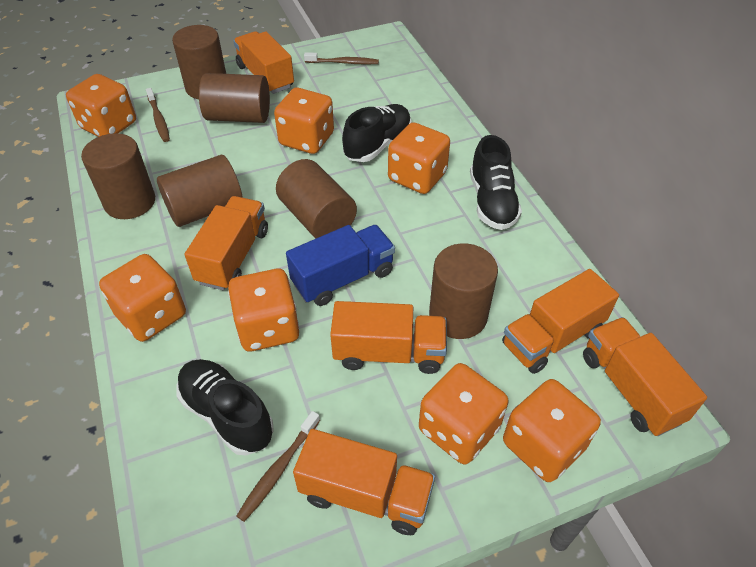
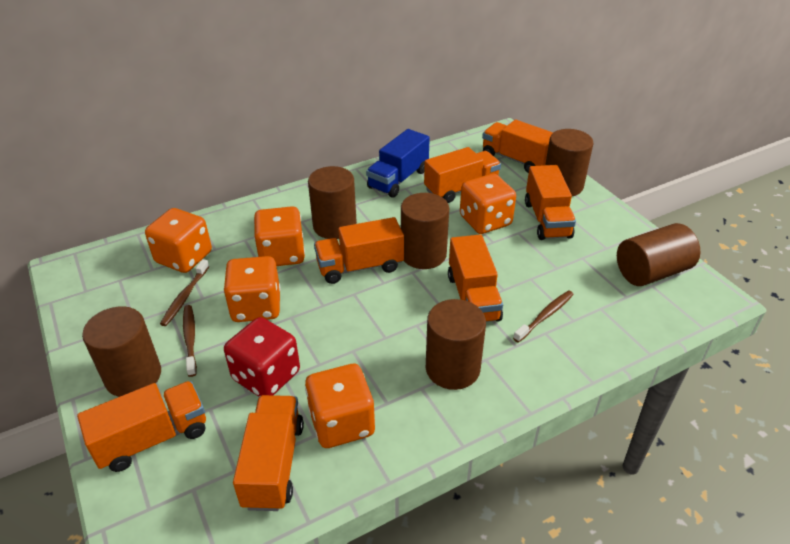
black shoe: [176,359,274,456] [342,104,411,162] [470,135,522,230] = 3 -> none = 0
orange dice: [66,74,136,137] [99,254,186,342] [228,268,299,351] [274,88,334,154] [388,122,450,194] [419,363,509,464] [503,379,601,482] = 7 -> [145,208,212,273] [224,256,281,322] [254,206,305,266] [305,364,375,448] [460,174,516,234] = 5
orange truck: [185,196,268,290] [233,31,294,94] [293,429,435,535] [330,301,447,374] [502,269,619,374] [583,317,707,436] = 6 -> [77,381,206,472] [233,395,304,511] [314,217,404,284] [424,147,501,203] [448,234,503,322] [482,120,553,173] [525,165,576,240] = 7
red dice: none = 0 -> [224,317,300,397] = 1

